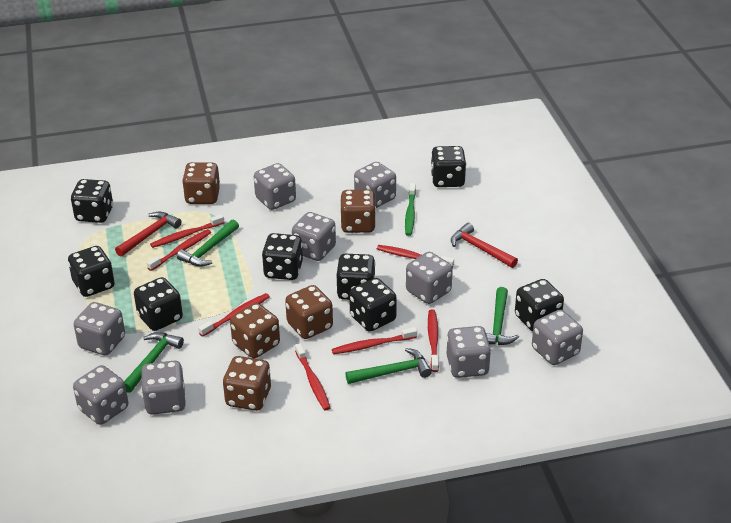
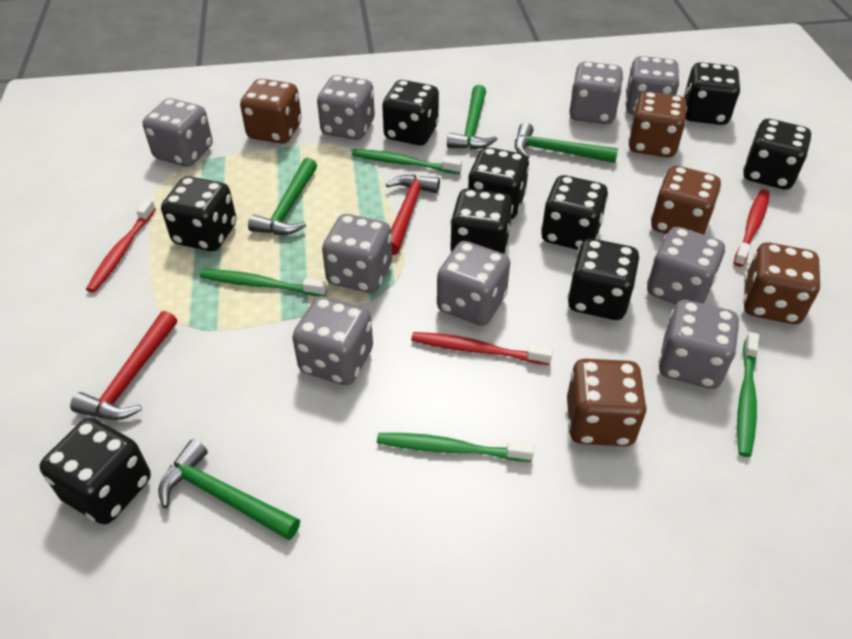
black dice: [68,246,115,297] [71,179,113,223] [134,277,183,331] [262,233,303,280] [336,254,376,300] [349,278,397,332] [431,146,466,187] [515,279,564,331] = 8 -> [39,418,151,524] [161,176,237,251] [382,80,439,146] [450,189,513,254] [468,147,530,219] [541,175,608,250] [567,239,639,320] [683,62,741,125] [743,119,811,189] = 9
green toothbrush: [405,183,416,236] = 1 -> [200,269,327,296] [352,149,462,174] [377,433,534,462] [737,332,759,457] = 4
red toothbrush: [147,229,211,271] [150,214,224,248] [198,293,270,337] [295,343,330,411] [332,327,417,354] [377,245,454,268] [428,310,439,372] = 7 -> [86,199,156,293] [411,332,553,365] [733,189,770,267] = 3

